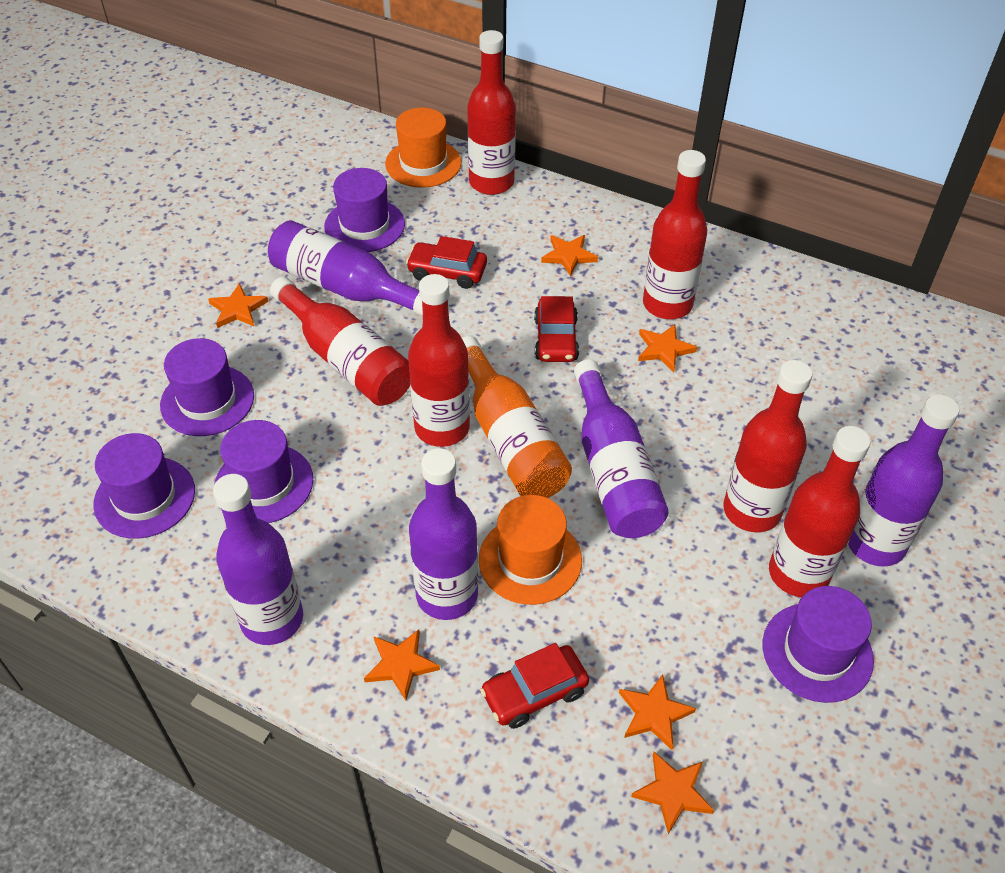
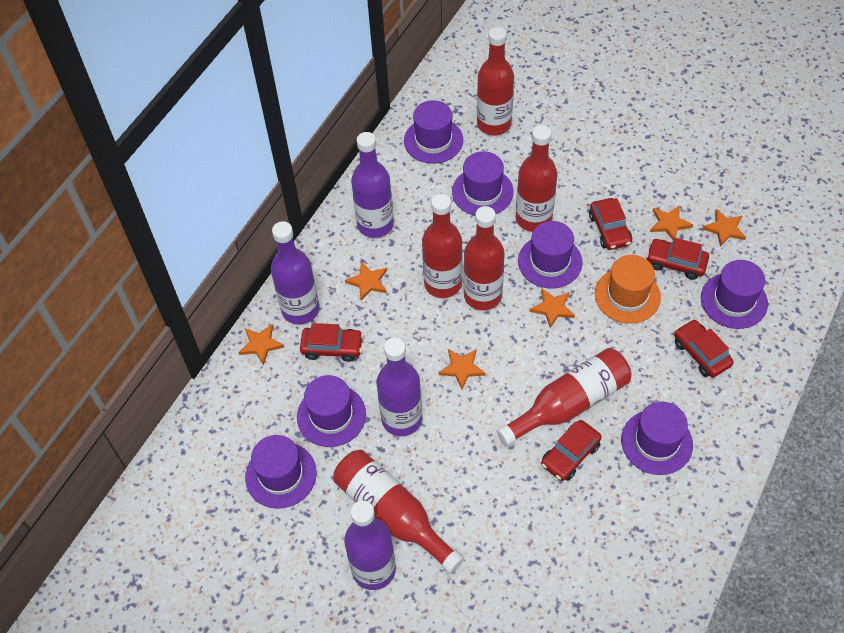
orange bottle: [462,336,572,498] = 1 -> none = 0
orange hat: [385,108,462,188] [479,495,582,605] = 2 -> [595,255,661,324] = 1
purple bottle: [213,474,303,645] [268,220,423,316] [409,448,478,620] [574,359,669,538] [848,394,959,567] = 5 -> [271,221,319,324] [344,500,396,590] [351,132,394,238] [377,338,422,436] = 4
purple hat: [93,433,195,539] [160,338,254,436] [214,420,313,523] [324,168,405,252] [763,586,874,703] = 5 -> [245,435,317,509] [297,375,366,447] [404,100,463,164] [452,151,514,216] [518,221,582,288] [621,402,693,475] [701,260,768,329] = 7
red car: [406,236,487,289] [480,643,589,729] [534,296,579,362] = 3 -> [300,323,363,362] [541,420,602,481] [589,198,632,250] [646,238,709,280] [674,319,734,378] = 5

